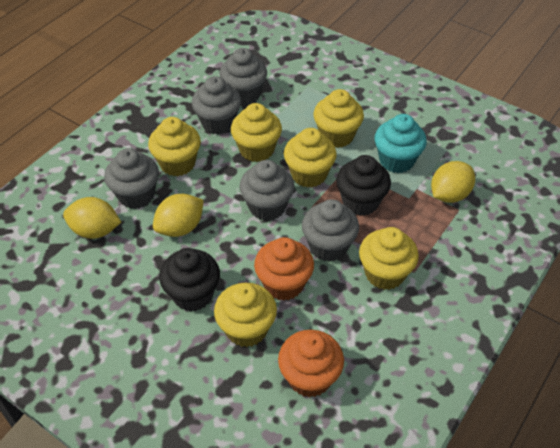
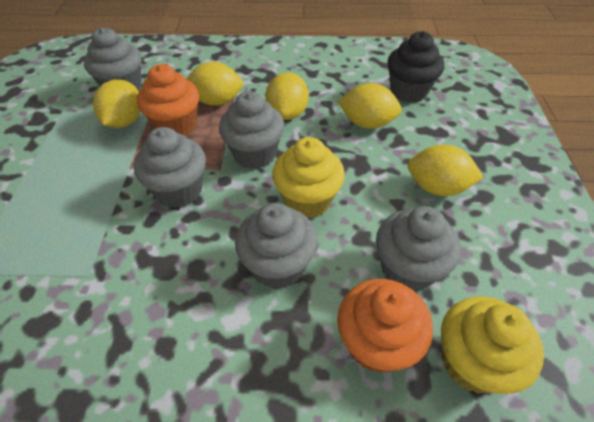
black cupcake: [159,248,220,312] [336,155,391,216] = 2 -> [387,31,444,103] = 1
turquoise cupcake: [374,114,427,173] = 1 -> none = 0
yellow cupcake: [148,117,201,176] [214,283,277,347] [231,103,282,162] [284,128,337,188] [313,89,364,148] [359,227,419,290] = 6 -> [272,137,345,218] [441,296,544,394] = 2
yellow lemon: [63,197,121,239] [153,194,204,237] [431,161,475,203] = 3 -> [93,79,141,128] [187,62,243,106] [265,72,309,120] [338,83,402,129] [407,145,484,196] = 5

